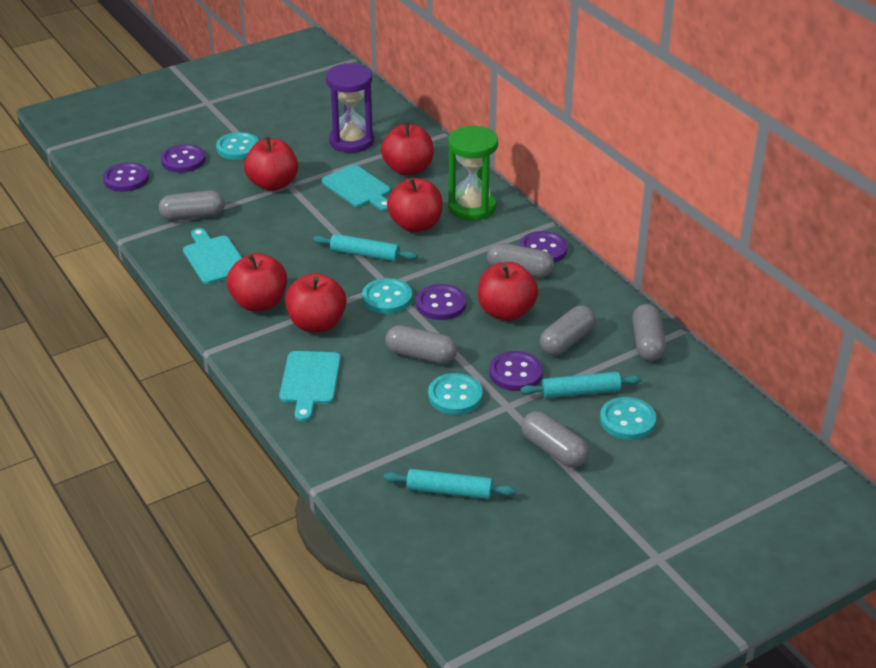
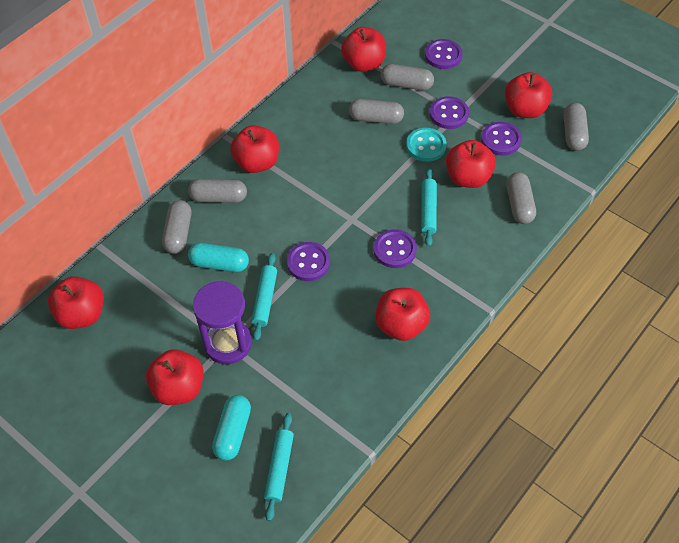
green hourglass: [448,126,498,221] = 1 -> none = 0
red apple: [227,253,287,312] [244,136,298,191] [285,273,346,333] [381,122,434,176] [387,178,442,233] [478,262,538,321] = 6 -> [48,276,104,329] [146,349,204,405] [230,125,279,173] [341,27,386,72] [375,288,430,341] [446,140,496,188] [505,72,552,118] = 7
turquoise button: [216,132,259,160] [362,278,412,314] [428,373,483,415] [600,397,656,440] = 4 -> [406,128,447,162] = 1
turquoise capsule: none = 0 -> [188,243,249,272] [212,395,251,461] = 2
turquoise cutting board: [183,228,242,284] [279,351,341,422] [321,165,391,211] = 3 -> none = 0

